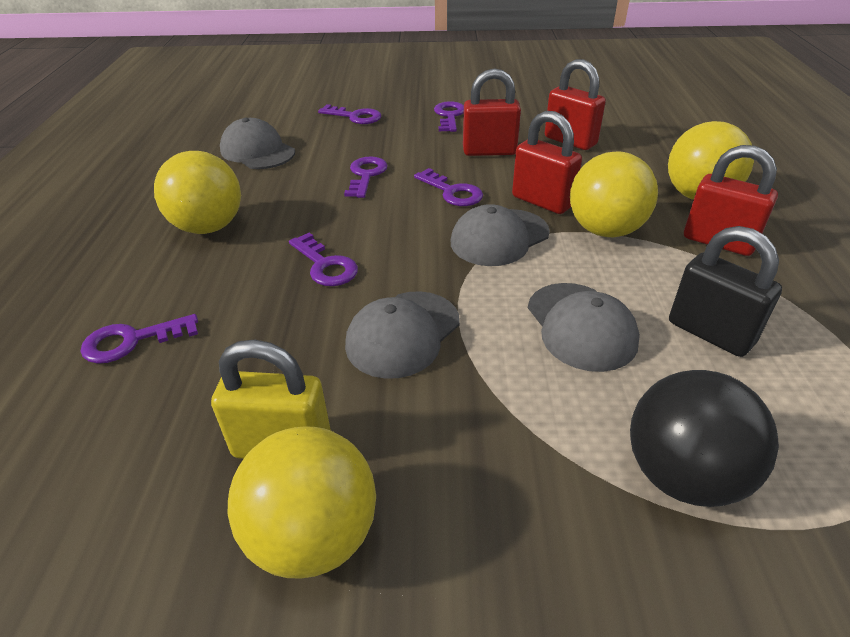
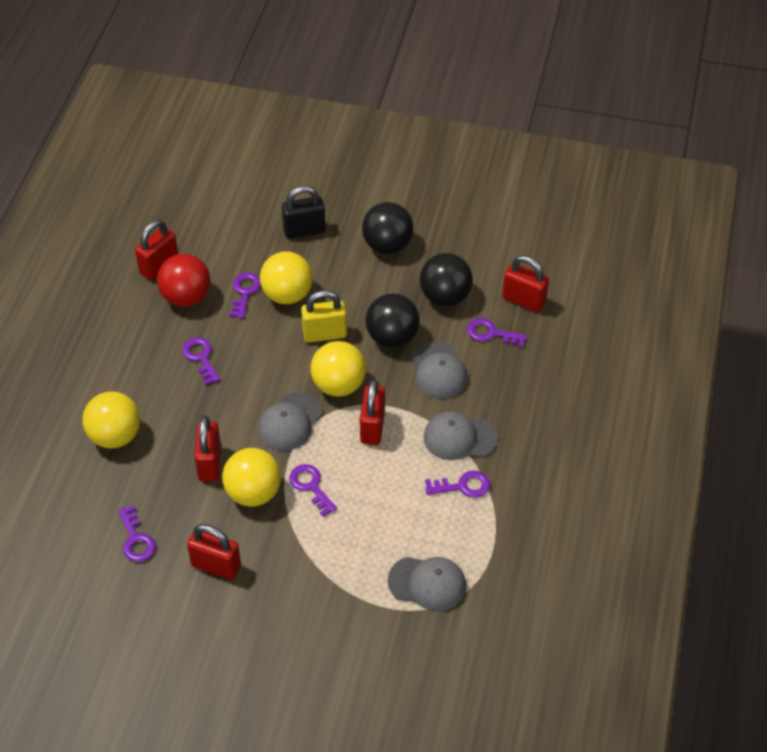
black ball: [630,370,779,507] = 1 -> [362,202,414,254] [366,293,420,348] [420,253,473,306] = 3
red ball: none = 0 -> [157,254,211,307] = 1
red padlock: [463,68,521,156] [512,111,582,214] [545,59,606,150] [684,145,778,256] = 4 -> [135,219,178,281] [187,524,241,580] [194,415,221,481] [360,379,385,445] [502,255,549,312] = 5

